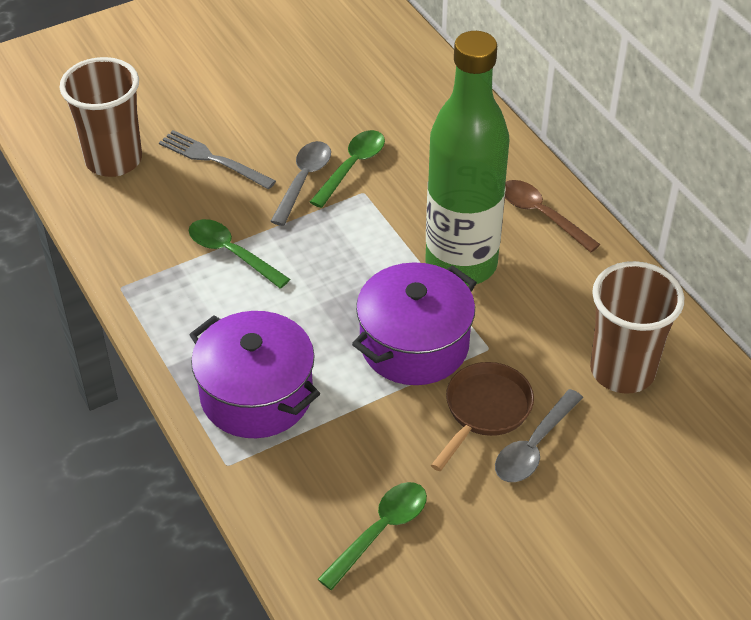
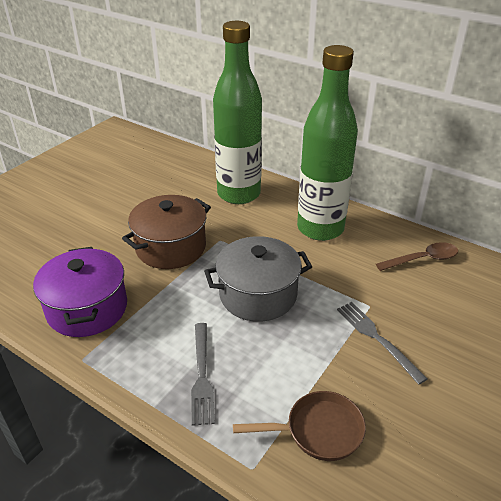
brown cup: [60,57,142,177] [590,261,684,394] = 2 -> none = 0
brown pot: none = 0 -> [122,195,211,269] = 1
green bottle: [426,31,509,286] = 1 -> [213,21,262,204] [297,45,358,241] = 2
green spoon: [189,219,290,289] [310,130,385,208] [318,482,427,590] = 3 -> none = 0
grey fork: [159,130,276,189] = 1 -> [191,323,215,426] [337,302,428,385] = 2
grey pot: none = 0 -> [204,236,312,322] = 1
grey spoon: [270,141,331,226] [495,389,583,482] = 2 -> none = 0
purple pot: [189,311,320,438] [352,262,477,385] = 2 -> [33,247,127,337] = 1

